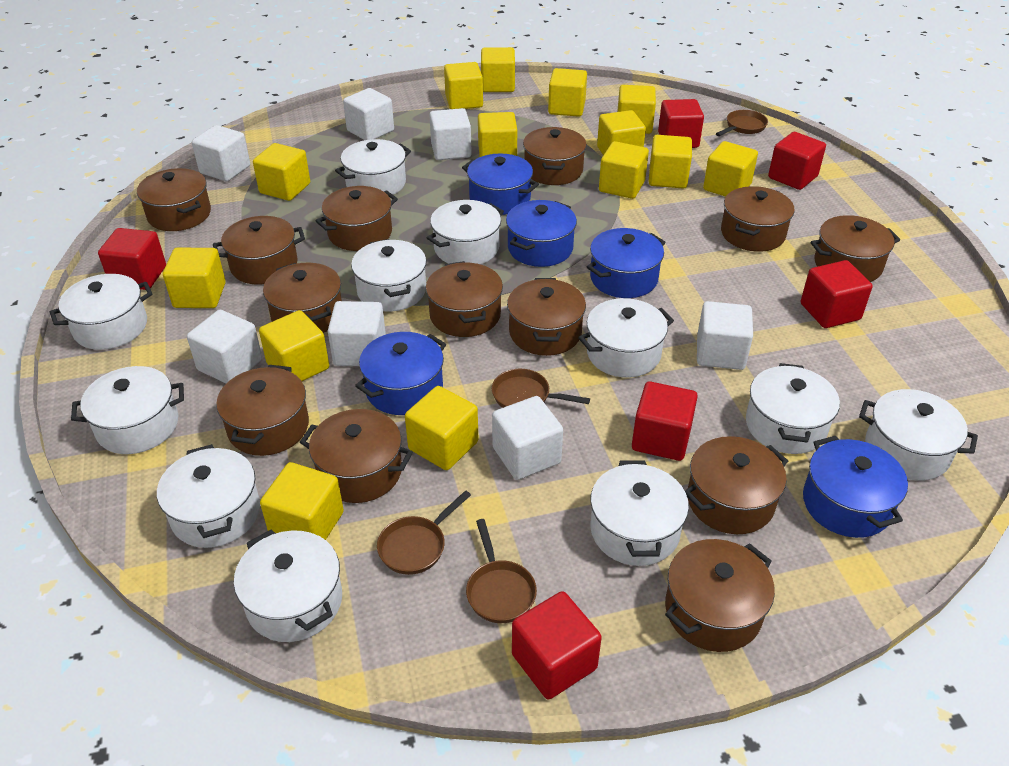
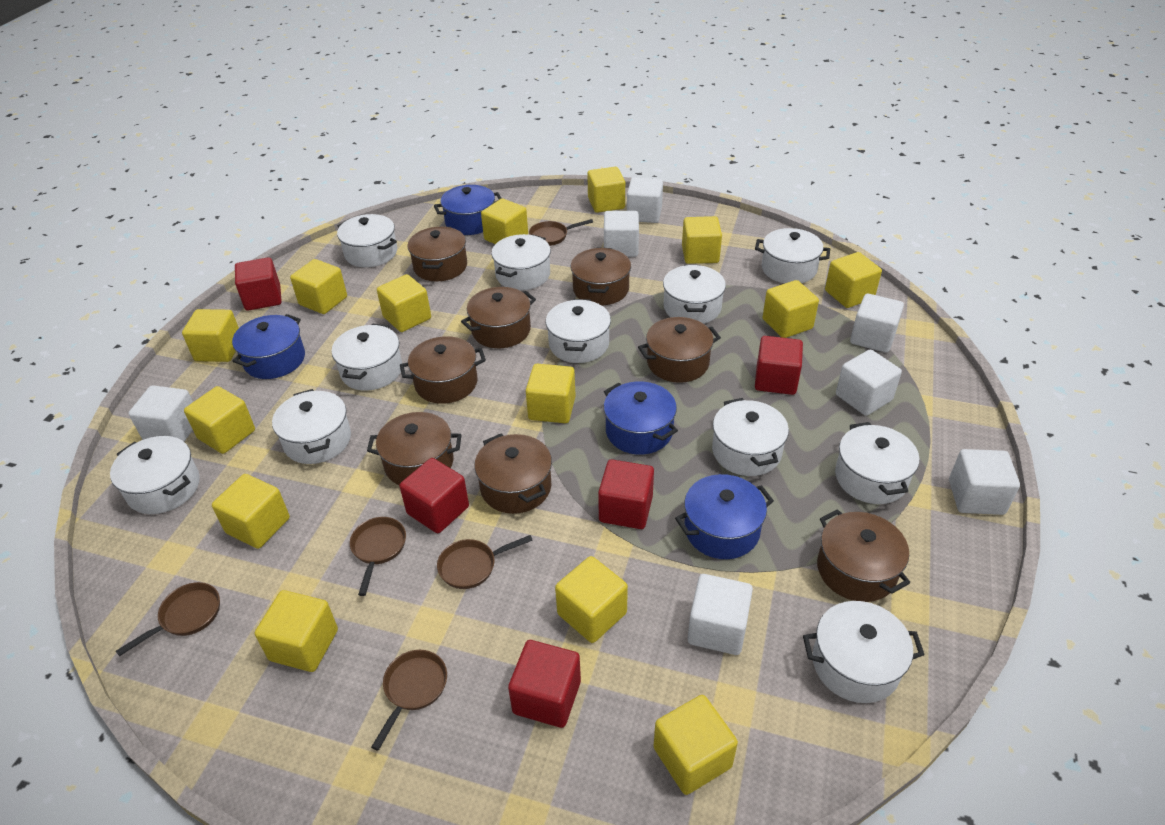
blue pot: [355,332,446,415] [462,153,539,215] [506,200,577,267] [587,228,666,298] [803,436,908,538] = 5 -> [232,314,305,379] [434,185,502,235] [604,381,678,455] [675,474,774,559] = 4
brown pan: [377,490,471,575] [466,519,537,623] [492,369,590,408] [716,110,768,136] = 4 -> [116,582,220,656] [350,517,406,596] [371,650,447,750] [437,535,533,589] [529,219,593,246] = 5
brown pot: [137,168,211,231] [213,216,305,285] [216,365,309,456] [263,263,342,333] [300,409,413,503] [316,186,398,251] [426,261,503,337] [507,278,586,356] [523,127,587,185] [665,539,775,652] [685,436,788,534] [721,186,795,252] [810,215,900,282] = 13 -> [367,412,462,485] [400,336,486,404] [407,227,467,281] [461,287,536,348] [474,434,552,514] [571,248,631,305] [638,317,721,383] [817,509,910,602] = 8
red cube: [98,228,166,290] [512,591,602,699] [632,381,698,461] [658,99,704,148] [768,132,826,190] [801,260,873,328] = 6 -> [235,257,282,311] [400,458,469,533] [508,640,581,728] [598,459,654,529] [755,336,803,395] = 5

